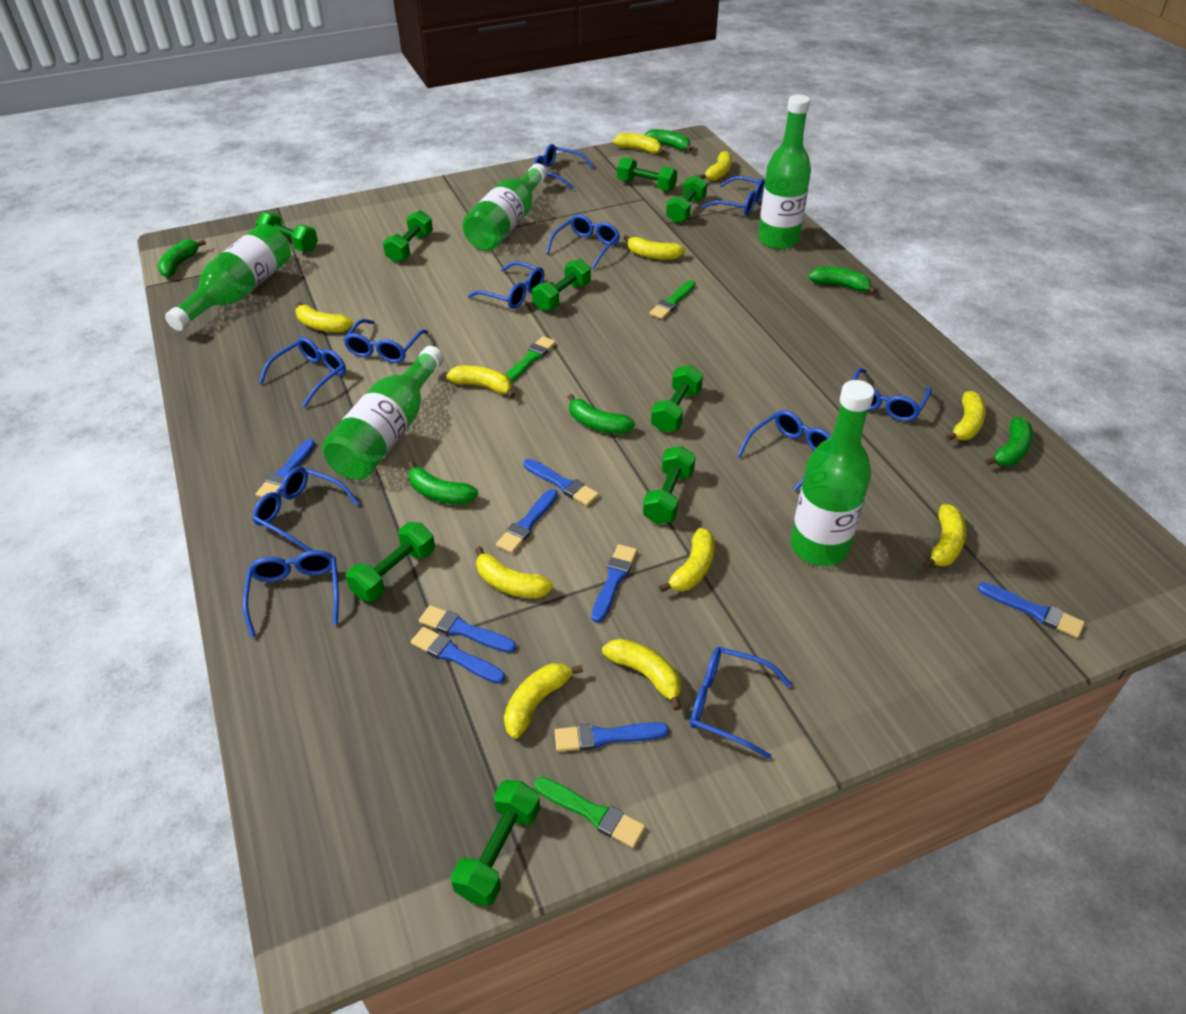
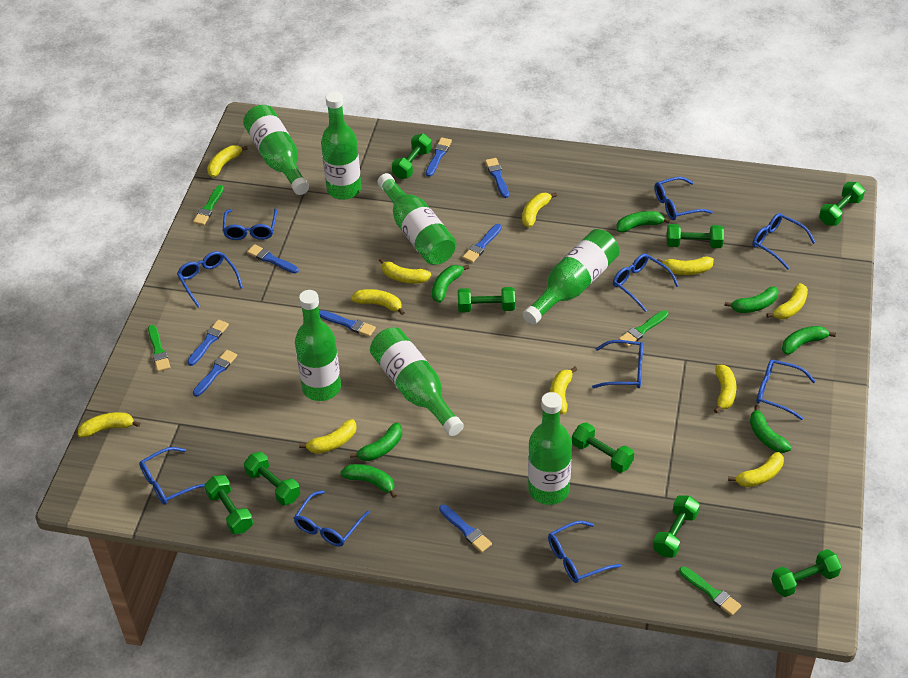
blue glasses: [243,550,339,638] [252,467,360,551] [259,337,346,407] [343,319,428,363] [468,261,544,309] [533,144,594,190] [546,214,620,269] [690,647,792,759] [702,176,765,215] [737,410,831,491] [853,368,932,421] = 11 -> [139,447,205,505] [177,251,243,308] [223,208,277,240] [294,490,370,547] [548,521,621,583] [592,340,643,388] [613,253,679,312] [655,177,713,220] [752,213,816,269] [756,359,816,420] = 10
green banana: [157,239,206,277] [408,461,479,504] [568,394,635,434] [644,129,693,152] [808,267,877,294] [985,417,1033,466] = 6 -> [340,464,397,498] [350,423,402,461] [432,265,469,303] [616,211,671,233] [725,287,779,313] [750,405,792,453] [782,326,836,355] = 7
green bottle: [165,224,291,331] [322,346,444,480] [462,163,547,251] [758,95,811,249] [790,380,874,566] = 5 -> [243,105,309,195] [295,290,341,401] [321,91,361,200] [370,327,464,436] [377,173,456,265] [523,229,619,325] [528,392,572,505] = 7
green brush: [505,336,556,382] [534,777,645,848] [649,280,695,319] = 3 -> [148,325,170,372] [193,185,224,225] [619,310,668,347] [679,567,741,616] = 4

